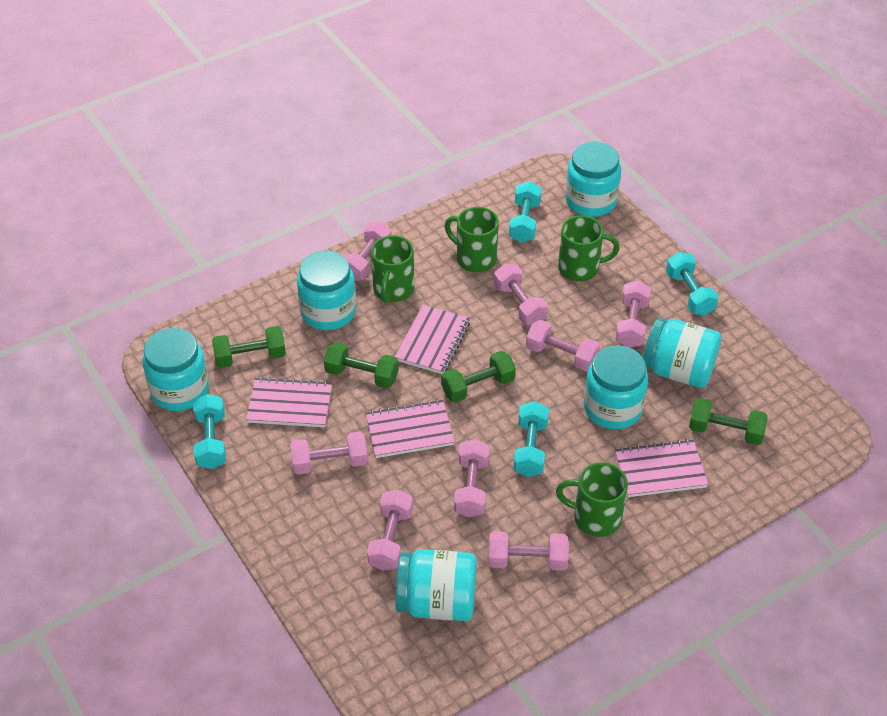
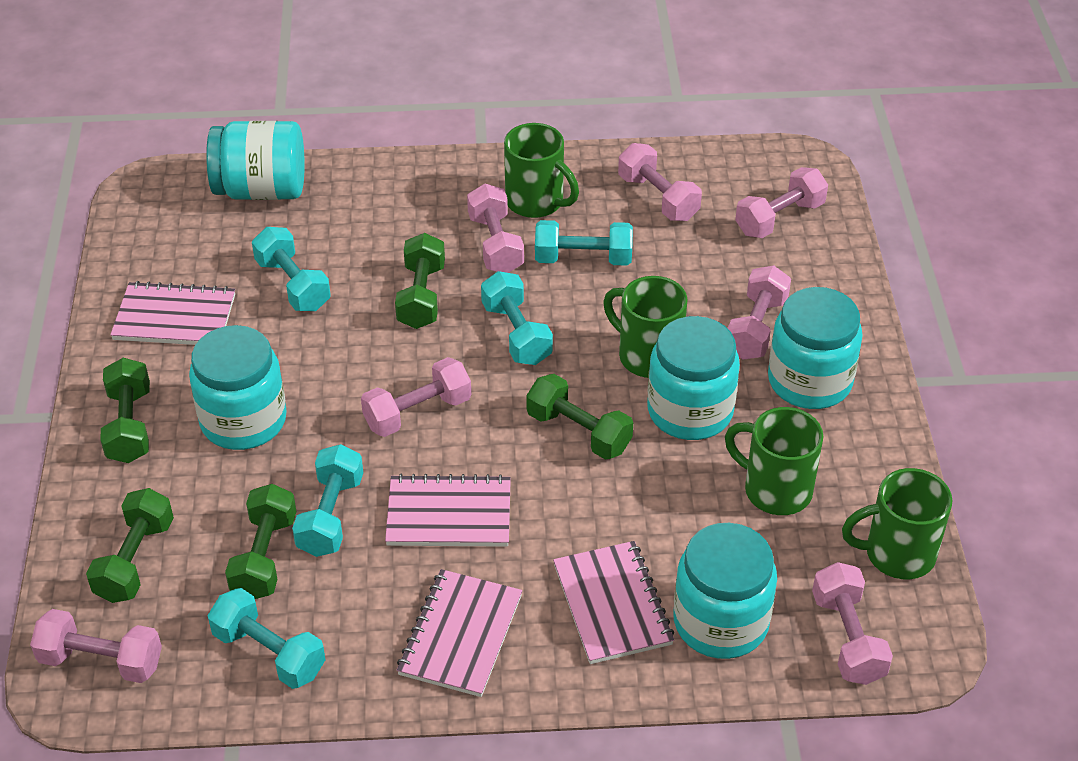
green dumbbell: [212,326,286,368] [324,342,399,388] [441,351,516,403] [689,398,768,445] = 4 -> [86,488,174,603] [100,358,150,463] [225,484,297,599] [395,233,445,329] [526,374,633,460] = 5
pink dumbbell: [290,432,368,475] [344,221,392,281] [367,490,413,571] [454,439,490,518] [489,531,569,571] [494,264,548,325] [526,320,600,371] [615,280,651,348] = 8 -> [30,609,162,683] [361,357,471,437] [467,184,524,273] [618,143,702,221] [727,265,791,360] [735,167,828,238] [812,562,893,685] = 7
turquoise dumbbell: [193,394,226,469] [509,181,542,243] [513,401,549,477] [666,252,719,316] = 4 -> [208,588,326,689] [252,227,331,311] [292,444,363,557] [481,271,553,365] [535,220,633,266] = 5
turquoise jar: [143,328,209,411] [297,251,356,330] [395,549,477,621] [565,142,621,217] [584,345,648,429] [643,318,721,388] = 6 -> [189,325,287,450] [206,121,305,200] [647,316,740,440] [673,523,777,659] [768,287,863,409] = 5

